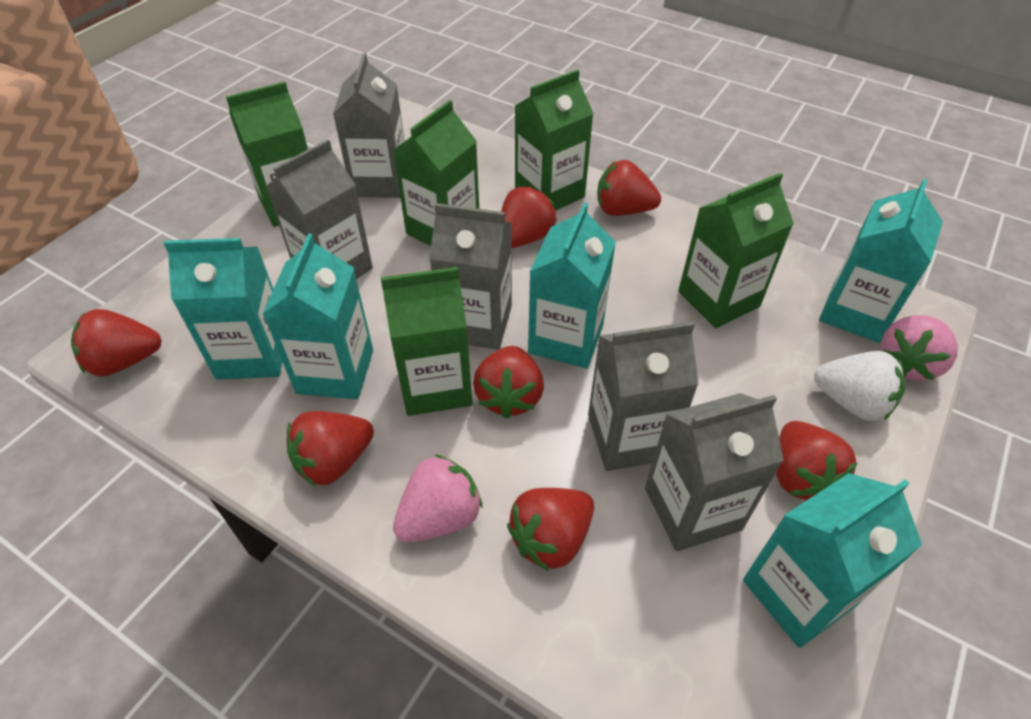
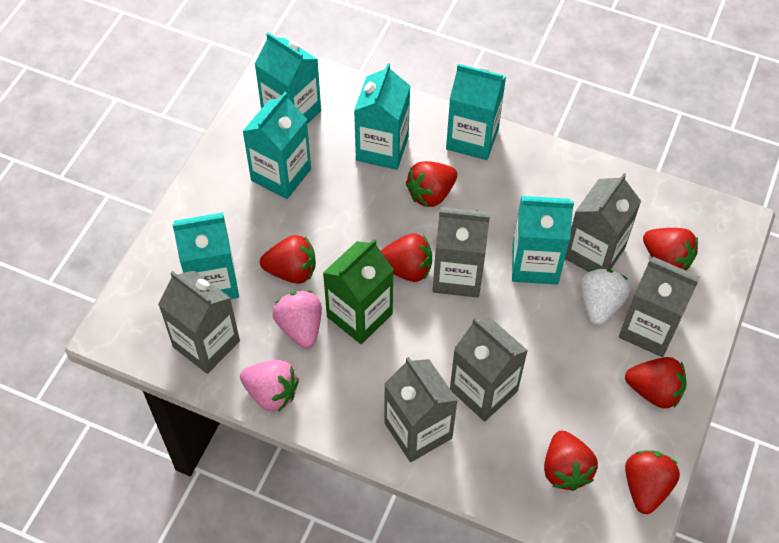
green carton: [226,82,308,227] [381,267,473,416] [393,100,479,246] [515,69,594,211] [678,173,794,328] = 5 -> [323,239,394,344] = 1
grey carton: [266,139,373,279] [333,53,405,198] [429,203,512,350] [588,321,699,471] [645,393,784,551] = 5 -> [158,270,240,374] [384,357,458,462] [433,207,490,298] [450,317,528,422] [565,173,641,272] [619,257,700,357] = 6
turquoise carton: [163,238,282,380] [263,233,373,399] [528,202,616,368] [743,473,922,648] [819,179,943,343] = 5 -> [172,212,239,299] [242,92,311,199] [255,32,321,124] [354,63,410,170] [446,64,506,160] [512,196,574,285] = 6

